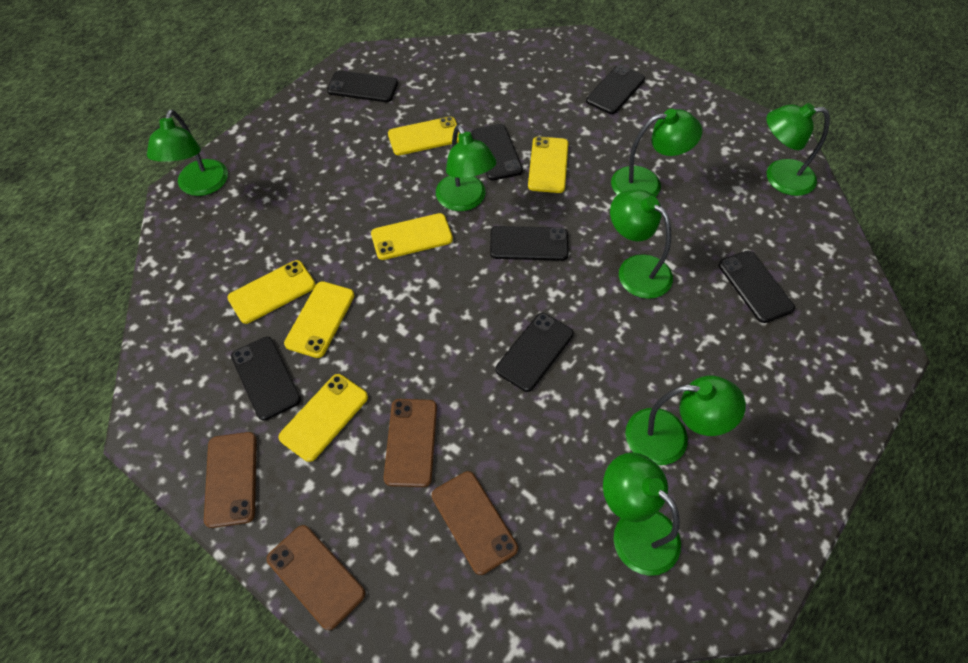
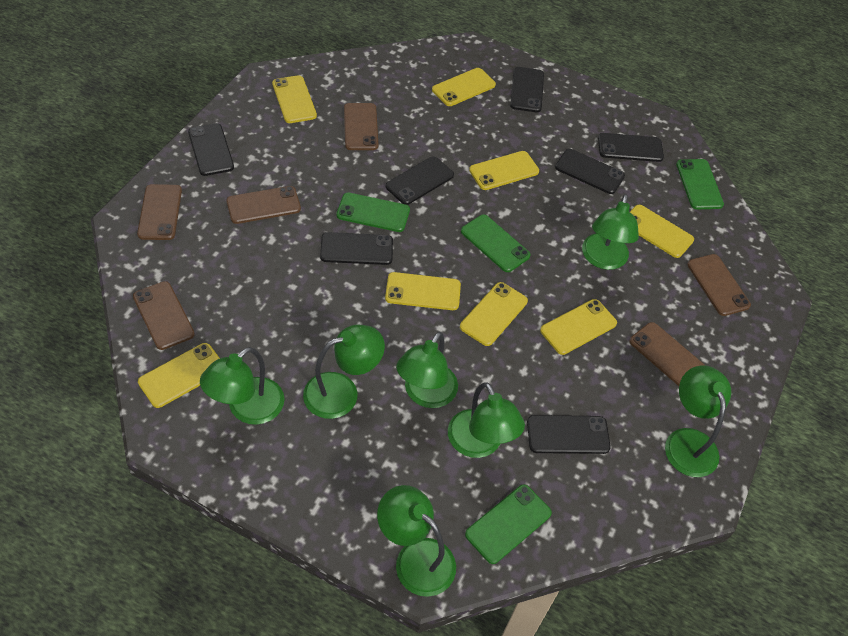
brown phone: [204,432,257,528] [267,525,365,630] [384,399,437,487] [432,471,518,575] = 4 -> [133,281,195,350] [137,184,182,240] [226,186,301,224] [344,103,379,150] [629,322,706,386] [687,254,751,316] = 6
green phone: none = 0 -> [336,192,410,232] [461,214,531,272] [465,485,552,564] [676,159,724,209] = 4
yellow phone: [227,260,316,324] [279,374,368,462] [284,281,355,358] [371,213,453,260] [388,117,460,155] [528,137,568,193] = 6 -> [138,343,220,408] [272,75,317,123] [385,272,461,310] [432,68,496,106] [460,282,528,346] [469,151,539,190] [540,299,617,355] [630,205,694,258] = 8

